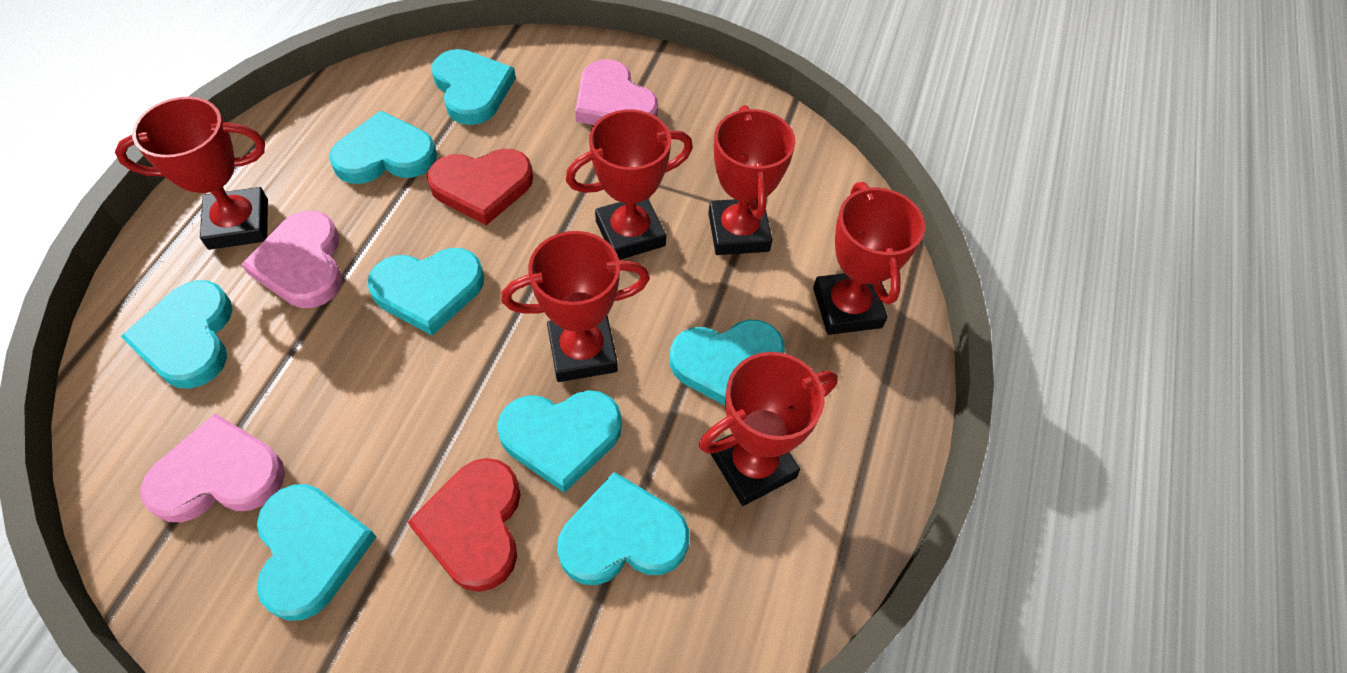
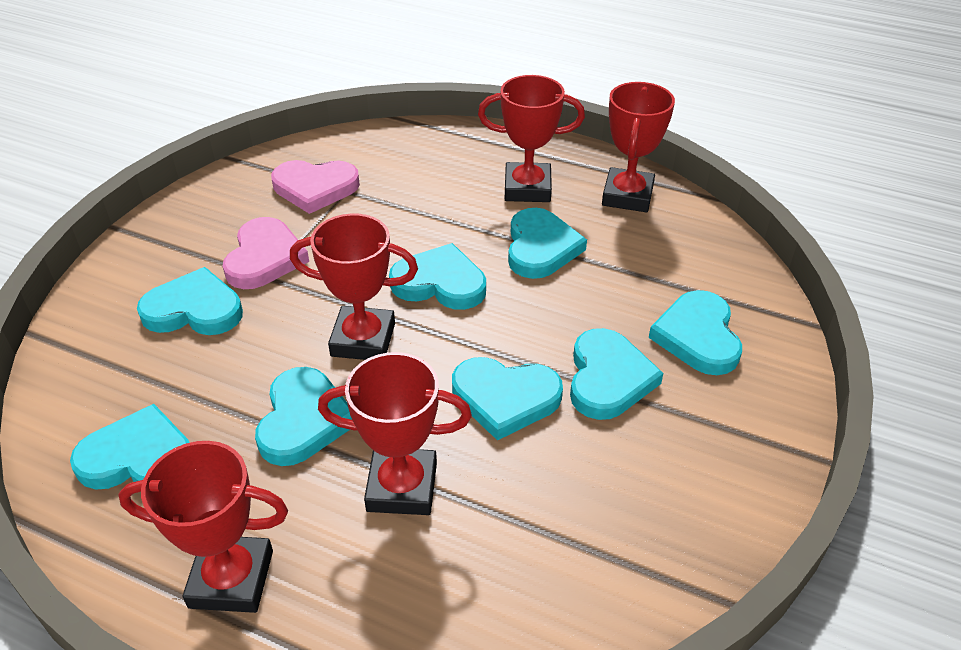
pink heart: [140,414,285,522] [241,211,342,308] [575,59,658,125] = 3 -> [223,217,309,289] [271,160,360,214] = 2
red heart: [407,458,521,592] [427,149,533,225] = 2 -> none = 0
red trophy: [115,97,268,250] [501,231,650,382] [566,110,693,260] [699,352,838,506] [709,105,796,255] [813,182,925,335] = 6 -> [118,441,288,613] [290,214,418,360] [318,352,472,515] [478,75,585,202] [602,82,675,212] = 5

